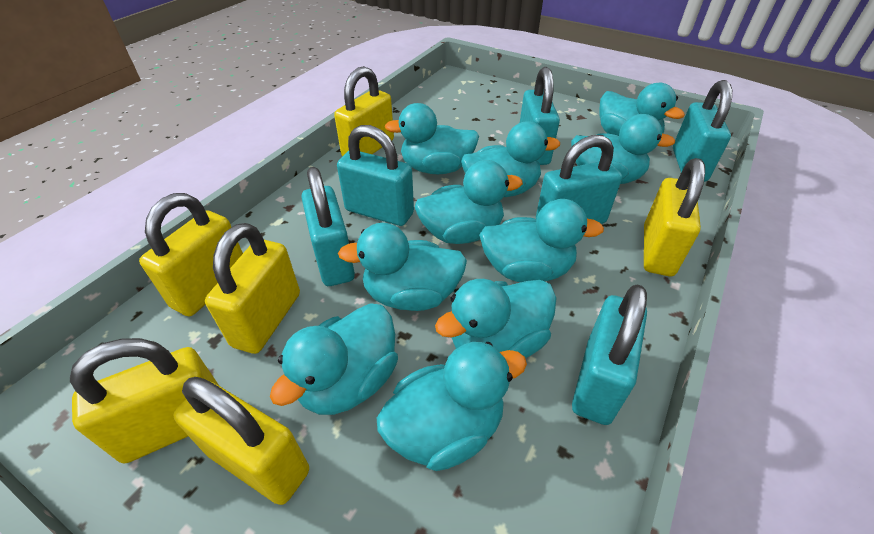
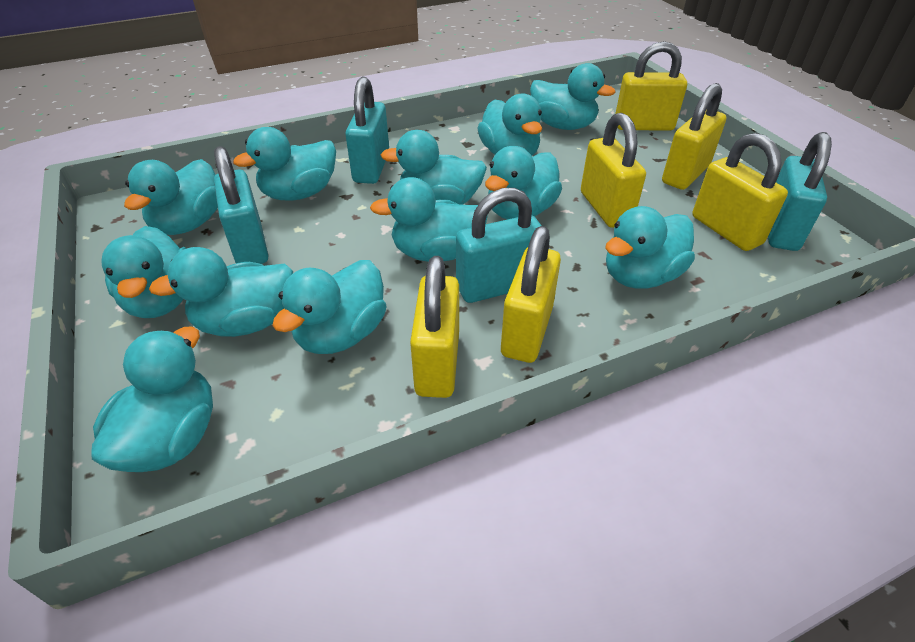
turquoise duck: [270,303,398,415] [338,223,467,311] [377,342,527,471] [384,103,479,174] [415,160,523,244] [435,279,556,358] [461,121,560,197] [479,199,604,282] [571,114,675,184] [599,83,685,136] = 10 -> [91,327,213,472] [101,226,187,318] [124,159,218,235] [149,247,293,337] [233,127,336,200] [272,260,386,354] [370,177,488,262] [381,130,487,205] [478,93,542,156] [485,146,562,219] [530,63,615,130] [605,206,695,289] = 12
turquoise padlock: [301,167,355,286] [337,125,414,226] [520,67,560,165] [536,135,622,224] [572,284,647,425] [673,80,732,182] = 6 -> [214,146,268,264] [345,77,389,184] [456,188,542,303] [768,132,832,251] = 4

